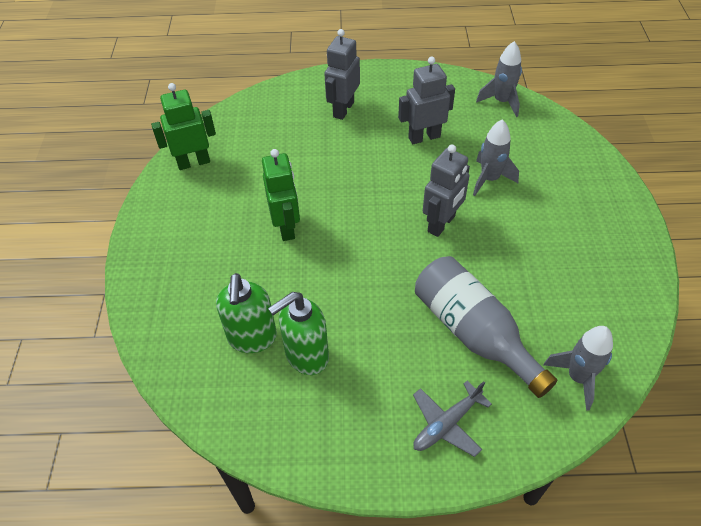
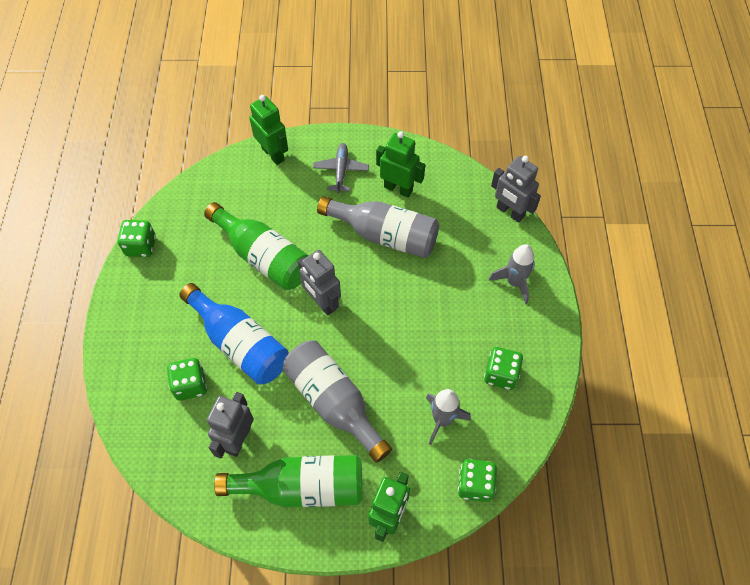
blue bottle: none = 0 -> [179,283,289,384] = 1
green bottle: none = 0 -> [204,202,309,290] [214,455,363,507] = 2
green dice: none = 0 -> [117,220,156,257] [167,358,207,401] [458,459,497,502] [484,347,523,390] = 4
green robot: [151,83,216,170] [262,149,300,241] = 2 -> [249,95,288,165] [368,472,410,542] [376,131,425,198] = 3
green soap dispenser: [216,273,277,353] [268,292,329,375] = 2 -> none = 0
grey bottle: [415,256,557,398] = 1 -> [282,341,392,463] [317,196,439,258] = 2
grey rocket: [473,119,519,196] [476,41,522,117] [544,326,613,411] = 3 -> [426,389,471,445] [489,244,535,305] = 2

